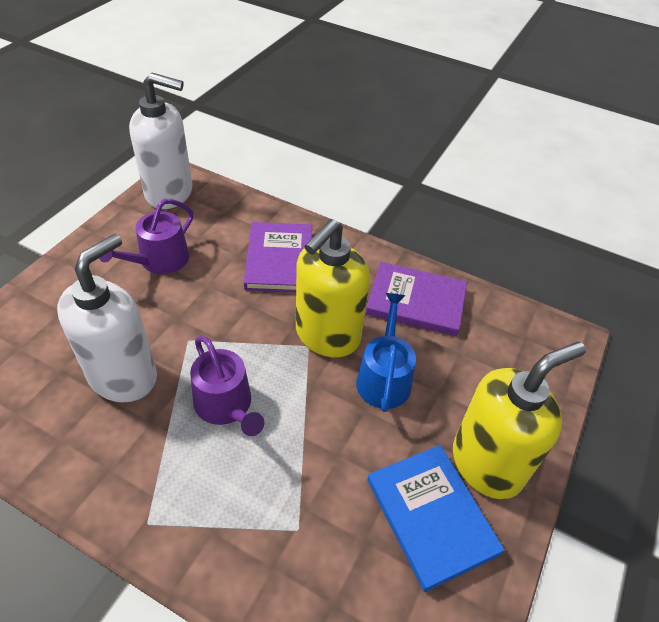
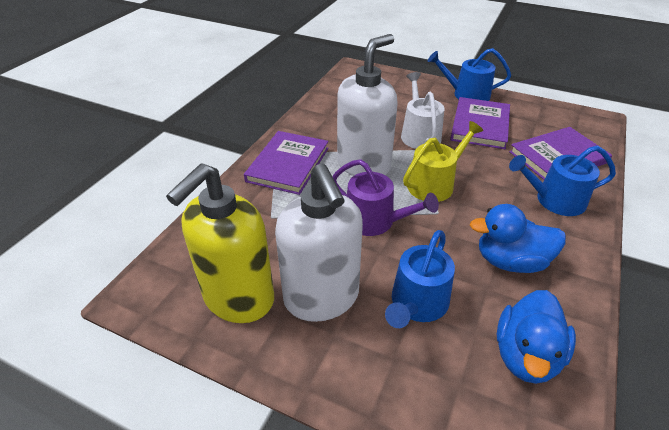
blue book: [367,445,505,592] = 1 -> none = 0
blue duck: none = 0 -> [470,204,566,273] [497,290,576,384] = 2
blue watering can: [356,293,416,412] = 1 -> [385,230,455,328] [428,48,511,101] [509,146,616,216] = 3
purple book: [244,222,312,292] [365,262,467,336] = 2 -> [244,131,329,195] [450,97,510,149] [509,127,612,180] = 3
purple watering can: [99,199,193,274] [190,336,264,436] = 2 -> [332,159,439,236] = 1
white watering can: none = 0 -> [401,72,445,149] = 1
yellow soap dispenser: [296,219,370,357] [453,342,586,499] = 2 -> [166,163,274,323] = 1
yellow watering can: none = 0 -> [403,121,483,202] = 1

